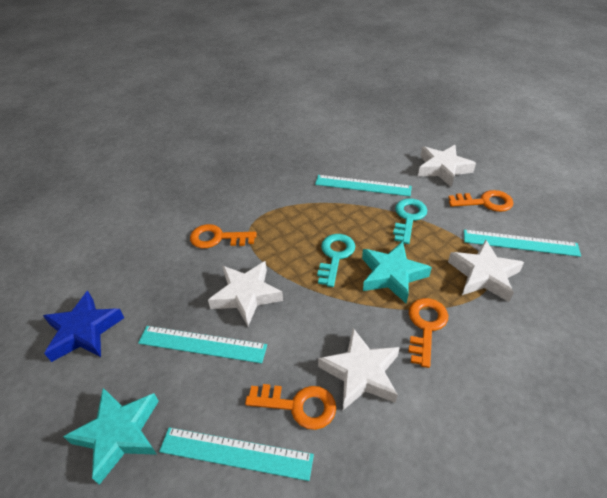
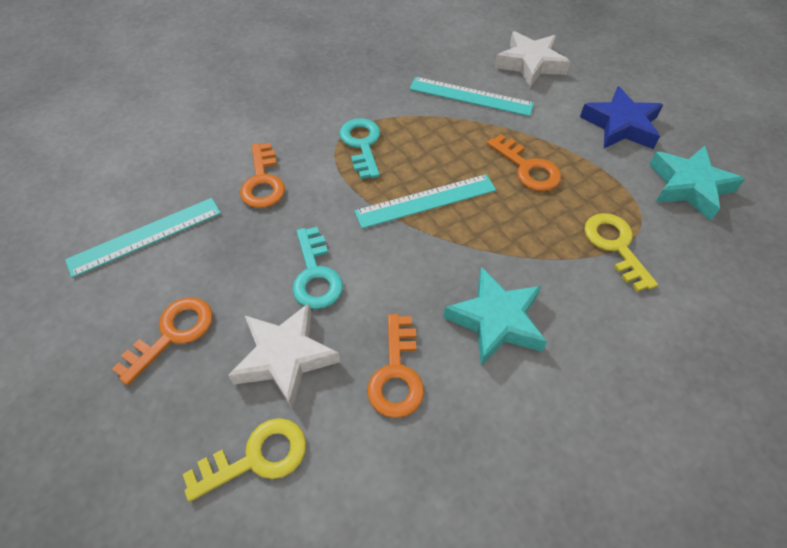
turquoise ruler: [138,326,267,364] [159,427,314,481] [315,175,412,196] [464,230,581,257] = 4 -> [65,198,221,278] [354,174,496,229] [409,77,534,116] = 3
white star: [208,261,283,326] [318,328,400,410] [418,145,476,187] [448,240,524,302] = 4 -> [228,303,340,410] [495,31,571,87] = 2
yellow key: none = 0 -> [183,418,306,502] [584,213,658,292] = 2

